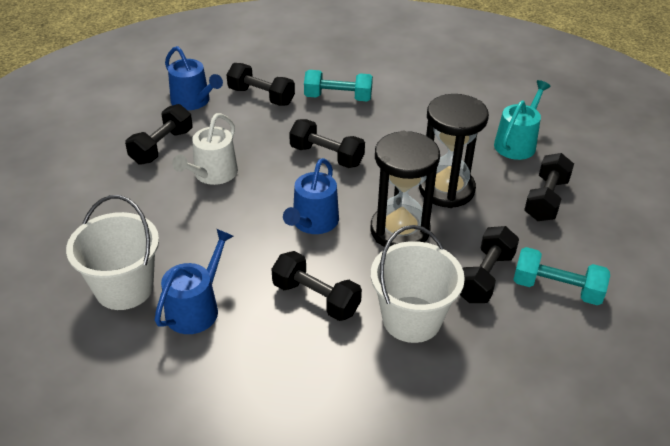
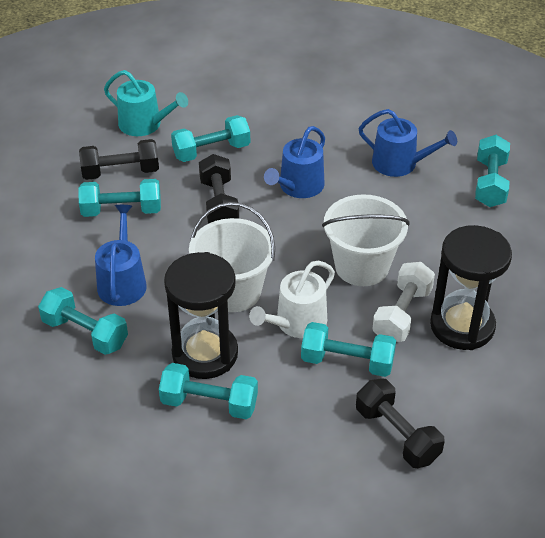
black dumbbell: [125,104,193,165] [226,63,295,106] [272,251,362,321] [289,119,365,168] [460,226,519,303] [524,153,574,221] = 6 -> [79,139,159,180] [199,154,239,224] [356,378,445,468] = 3
turquoise dumbbell: [304,70,373,101] [513,247,610,305] = 2 -> [38,287,128,355] [78,179,161,217] [159,363,258,419] [171,115,250,162] [301,322,396,377] [475,135,510,207] = 6
white dumbbell: none = 0 -> [373,262,435,342] = 1

